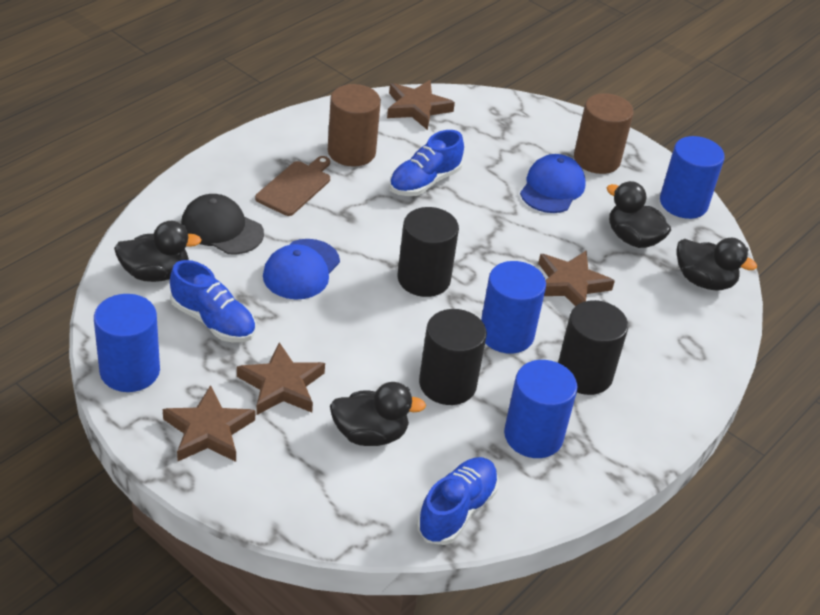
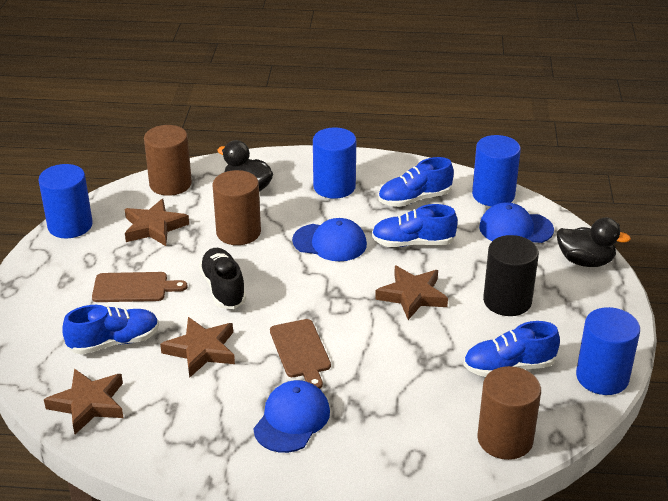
black cap: [181,194,264,254] = 1 -> none = 0
black cylinder: [397,207,459,297] [419,309,487,405] [558,300,628,395] = 3 -> [483,235,539,316] = 1
black duck: [114,221,202,282] [330,382,426,446] [607,181,671,248] [677,238,757,290] = 4 -> [217,140,273,192] [557,217,631,267] = 2
black shoe: none = 0 -> [199,248,246,309] = 1
blue cap: [263,239,340,299] [520,154,586,213] = 2 -> [253,380,330,453] [292,218,367,261] [479,202,554,243] = 3
blue shoe: [170,260,256,342] [389,130,464,196] [417,457,499,545] = 3 -> [62,305,159,354] [372,204,458,247] [378,157,454,207] [464,321,560,377] = 4
brown cutting board: [255,156,330,216] = 1 -> [92,272,188,302] [270,319,331,389] = 2
brown cylinder: [328,84,381,167] [574,93,634,174] = 2 -> [144,125,192,196] [212,170,261,245] [477,366,541,460] = 3

